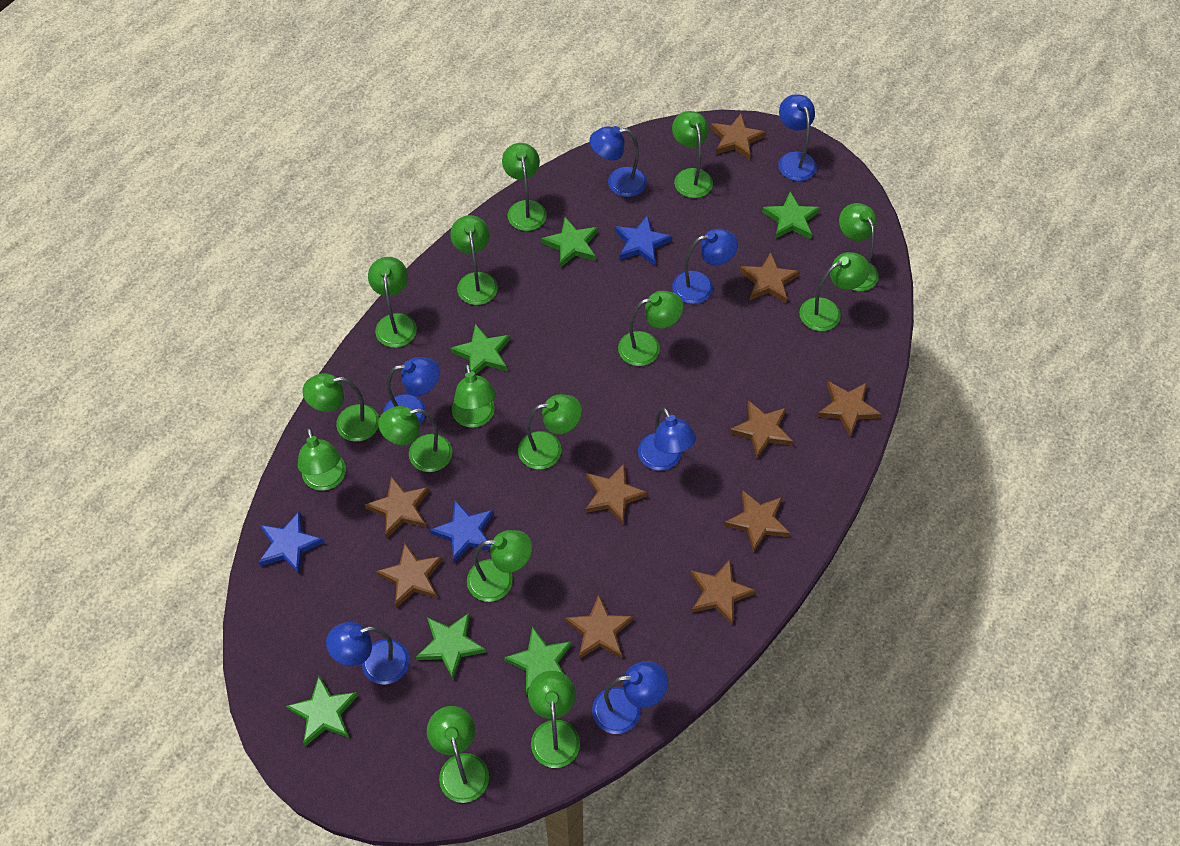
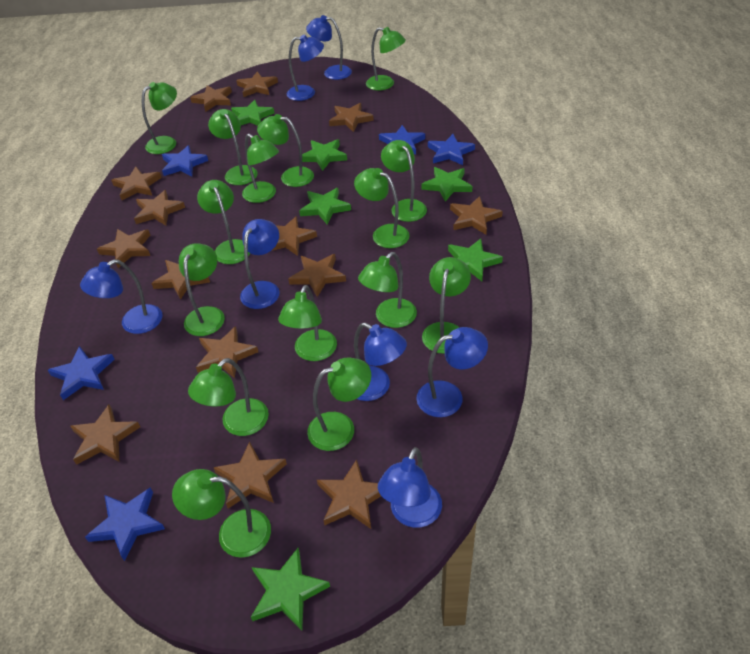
blue star: [258,511,325,575] [430,500,494,563] [615,215,672,266] = 3 -> [48,346,115,400] [85,488,165,561] [162,145,208,176] [379,125,425,155] [428,134,475,165] = 5
brown star: [365,476,429,538] [376,543,443,608] [565,594,634,659] [585,464,648,524] [690,559,756,625] [710,114,766,160] [724,490,791,553] [729,400,793,458] [740,252,800,303] [817,381,882,437] = 10 -> [70,405,140,465] [97,229,150,268] [111,166,162,200] [134,190,185,225] [151,260,210,300] [190,85,232,112] [196,326,258,378] [214,442,287,508] [236,72,278,97] [271,216,317,256] [288,254,346,297] [317,459,381,529] [329,103,374,132] [450,196,503,234] = 14

